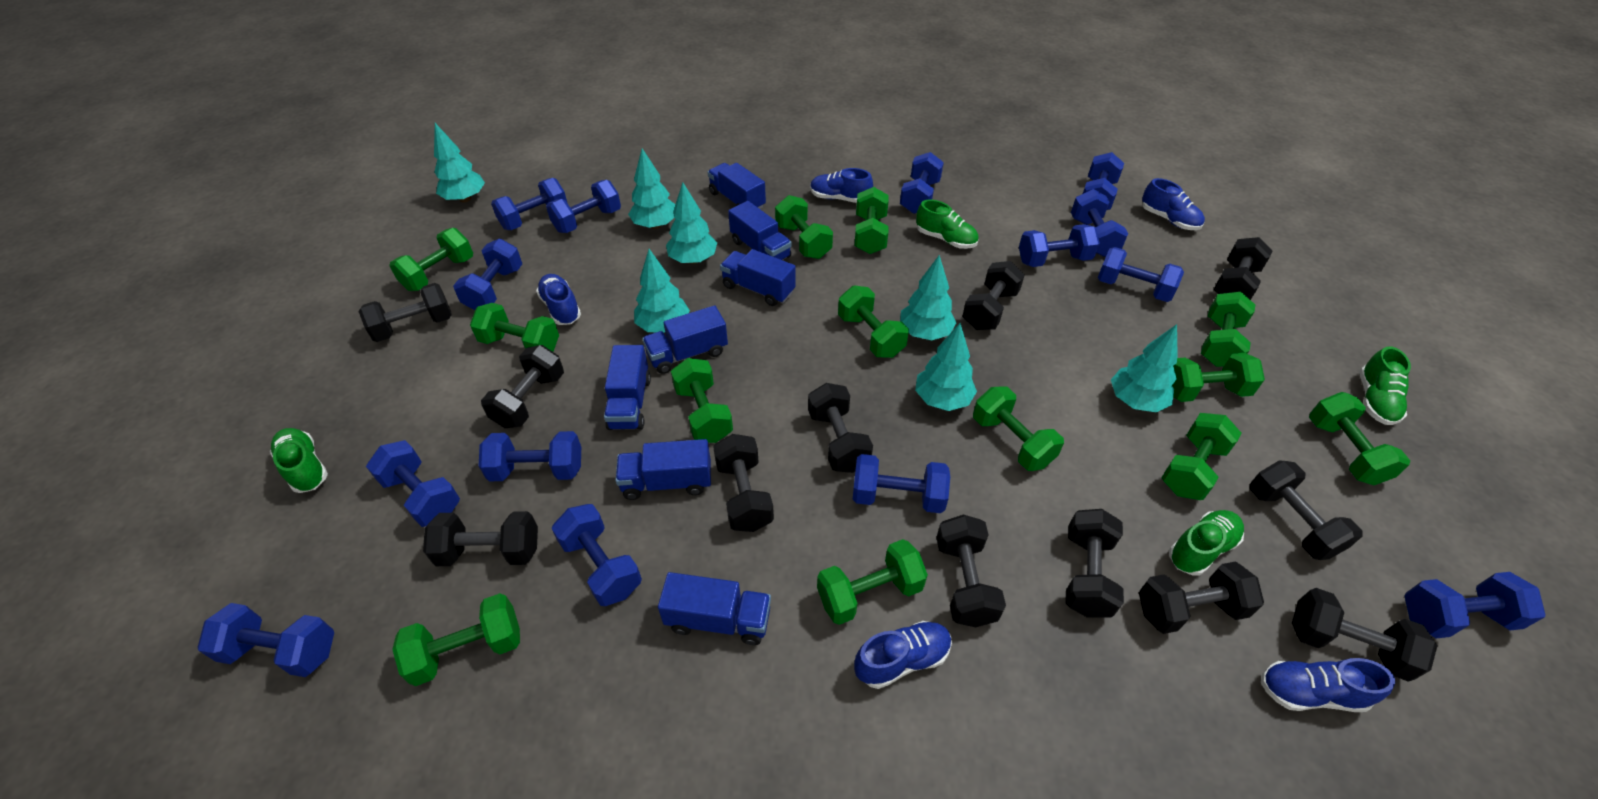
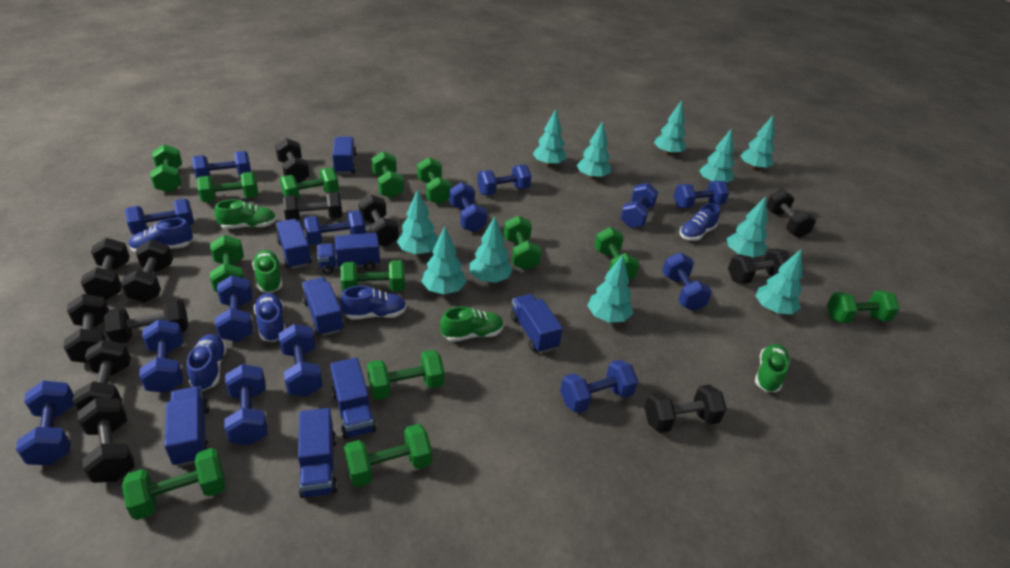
blue truck: [604,345,651,430] [615,439,711,500] [642,305,728,374] [658,572,771,645] [707,163,766,209] [720,249,796,306] [728,201,792,260] = 7 -> [164,386,210,467] [276,219,312,269] [298,408,338,498] [302,277,344,336] [317,233,380,275] [330,358,377,439] [332,137,357,174] [510,294,563,353] = 8
turquoise tree: [434,123,485,202] [628,149,675,229] [634,249,690,333] [666,182,717,264] [900,255,956,341] [915,323,977,411] [1111,324,1178,413] = 7 -> [397,189,438,255] [421,227,466,294] [470,216,513,283] [533,109,566,167] [577,121,611,180] [587,255,633,323] [654,100,686,156] [699,128,734,183] [727,196,768,258] [740,115,774,170] [755,249,802,314] = 11

